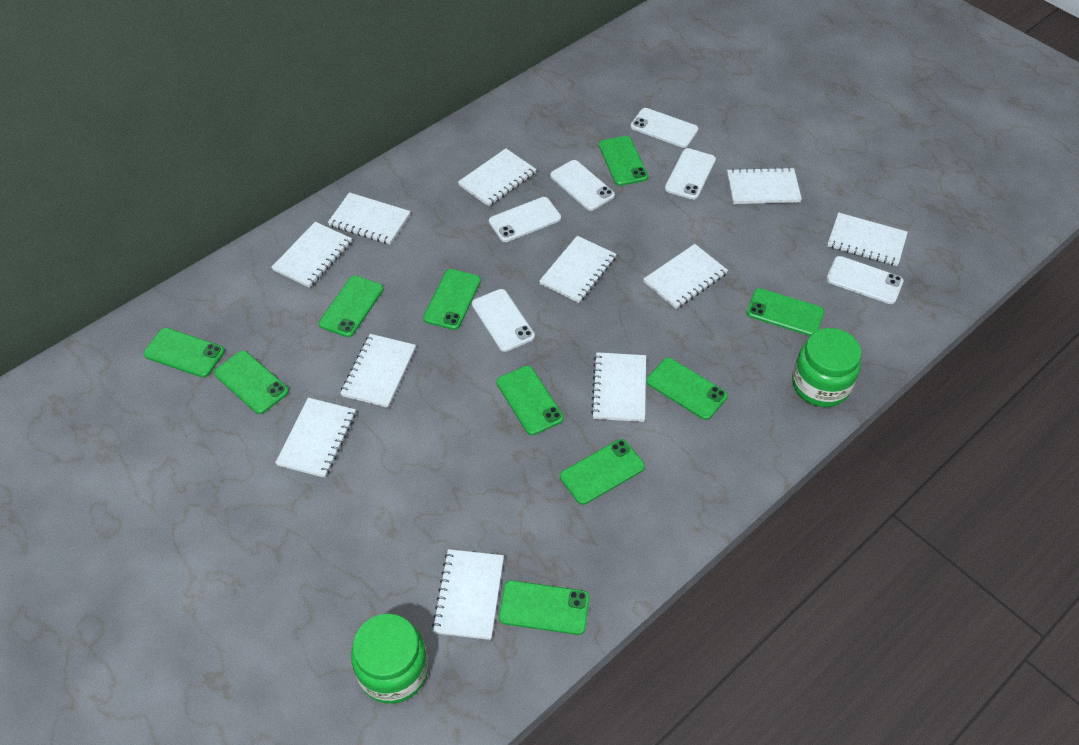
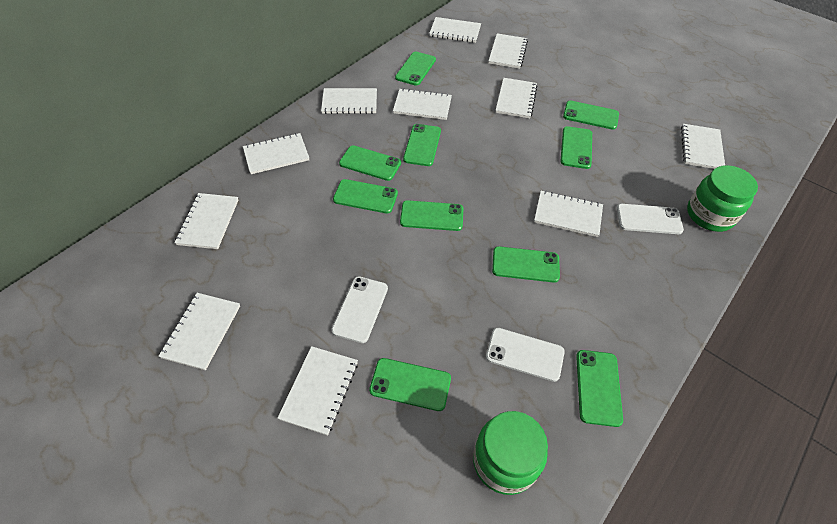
white phone: [472,289,535,352] [489,197,561,242] [550,160,615,211] [631,108,698,148] [665,148,716,200] [826,256,904,304] = 6 -> [331,276,388,343] [486,328,565,382] [617,204,684,234] = 3

